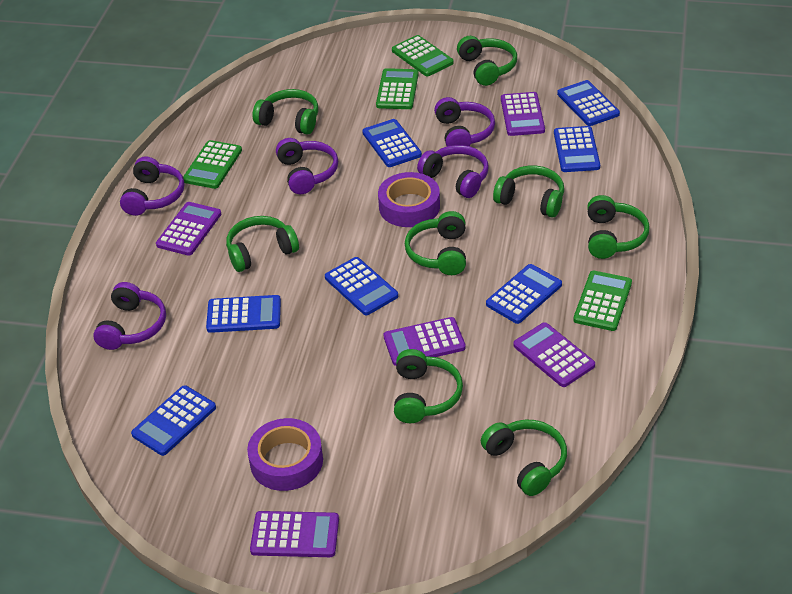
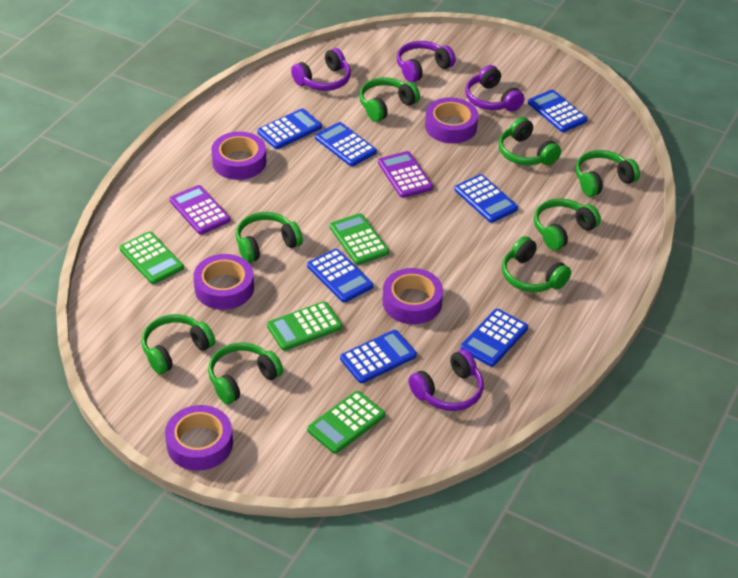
purple calculator: [156,202,221,256] [250,511,339,557] [383,317,466,366] [501,92,545,136] [513,322,595,387] = 5 -> [169,185,230,235] [378,151,433,198] = 2
purple headphones: [93,282,166,350] [120,156,184,216] [276,138,338,194] [417,145,488,198] [434,97,495,146] = 5 -> [291,48,351,91] [397,41,455,82] [409,349,484,411] [465,65,524,112] = 4
purple tape: [247,418,323,491] [378,172,440,227] = 2 -> [165,405,233,471] [193,254,254,310] [211,132,266,180] [382,268,443,324] [425,97,478,144] = 5

